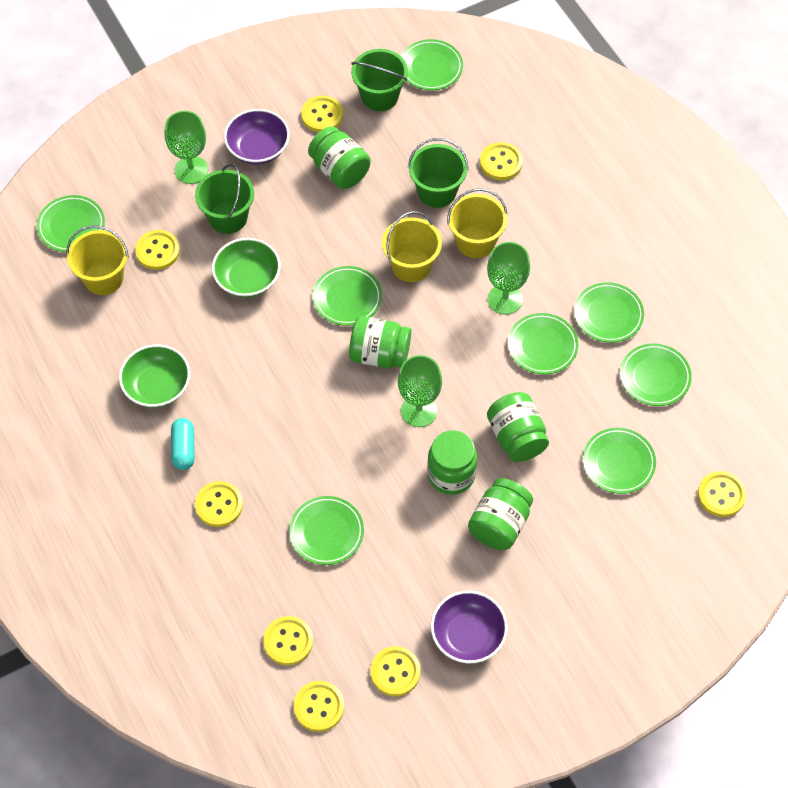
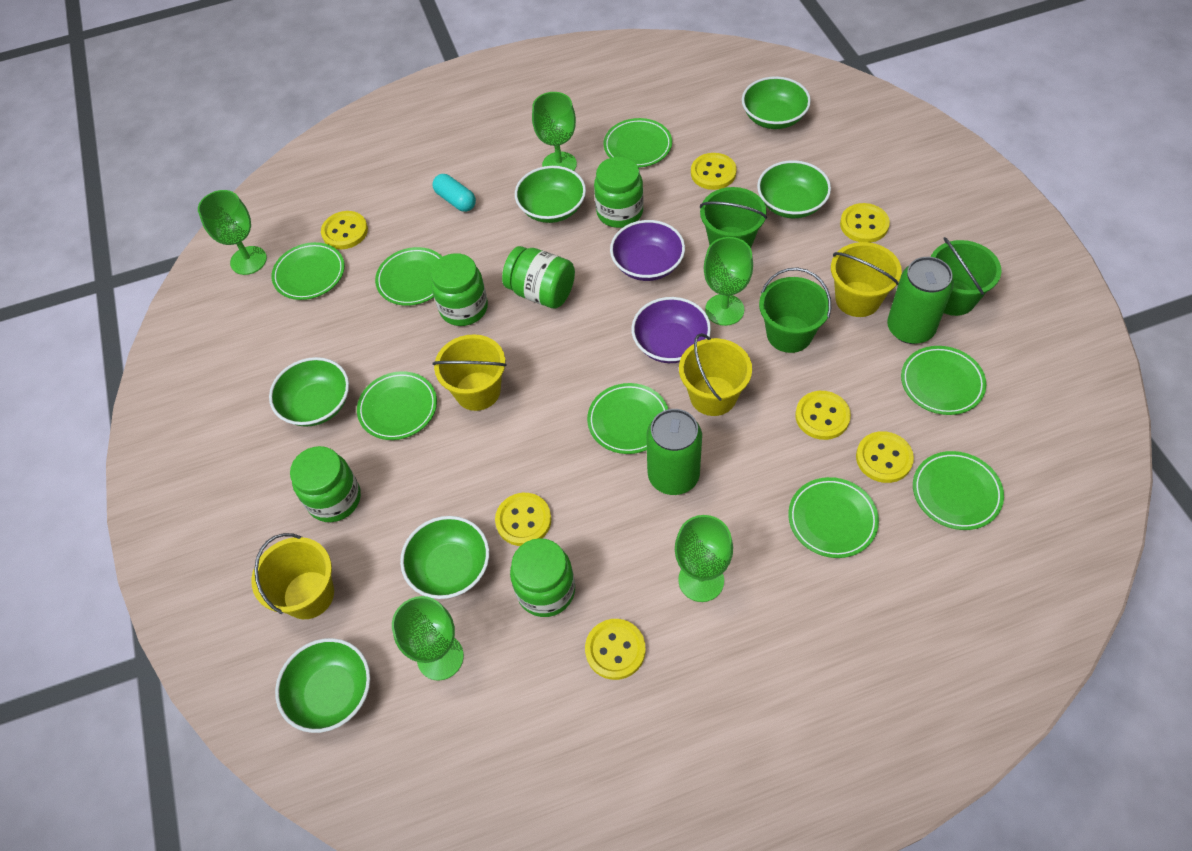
green bowl: [119,344,190,408] [212,238,281,298] = 2 -> [269,357,349,427] [275,638,370,733] [400,516,489,599] [515,166,586,223] [742,76,811,129] [757,160,831,218] = 6
green can: none = 0 -> [646,409,702,495] [887,257,954,344] = 2
green goblet: [165,111,208,184] [398,355,442,427] [487,242,530,315] = 3 -> [198,190,267,275] [392,596,464,681] [532,92,577,171] [675,515,733,602] [704,237,753,326] = 5
yellow bucket: [66,225,129,295] [382,211,442,282] [447,188,507,258] = 3 -> [251,533,334,619] [432,334,507,411] [679,333,752,416] [831,242,902,317] = 4
yellow button: [135,230,180,270] [195,481,243,527] [263,616,313,665] [294,681,344,732] [301,96,343,132] [370,646,421,696] [480,142,523,180] [698,471,746,517] = 8 -> [321,211,368,249] [495,493,551,546] [585,619,646,680] [691,153,737,190] [795,391,851,440] [840,203,890,243] [856,431,914,483] = 7

